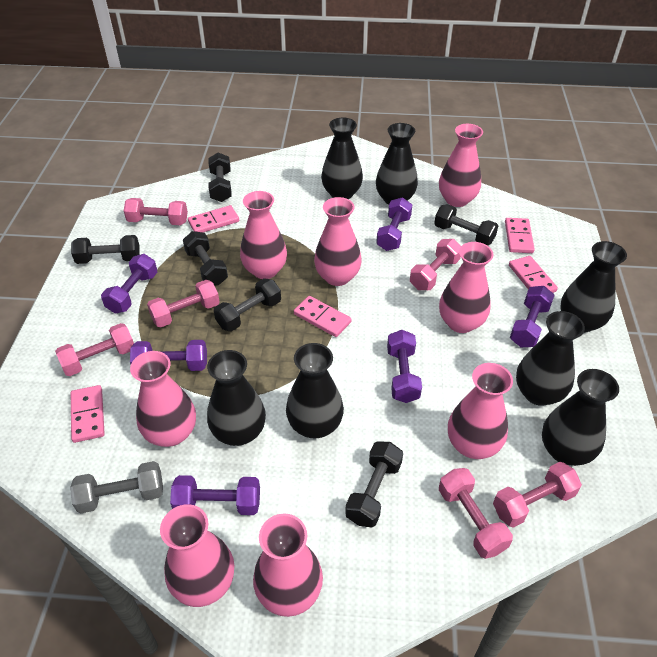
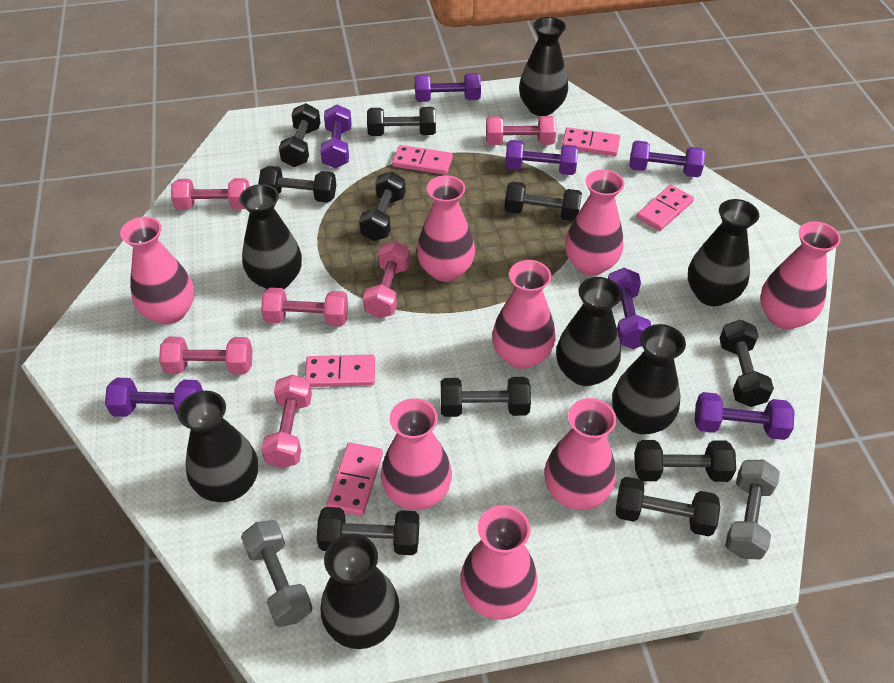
black dumbbell: [71,235,140,264] [183,231,228,286] [208,153,232,202] [214,278,281,331] [345,441,403,528] [434,204,498,245] = 6 -> [258,166,336,203] [279,103,321,167] [317,507,419,555] [359,171,406,241] [367,107,436,136] [441,377,531,417] [504,181,582,221] [616,477,720,536] [635,440,736,482] [719,320,774,407] = 10
grey dumbbell: [70,461,163,513] = 1 -> [241,520,312,627] [725,460,780,560] = 2
purple dumbbell: [101,254,157,313] [130,340,207,371] [170,475,260,515] [376,197,412,251] [387,330,422,403] [510,286,555,347] = 6 -> [105,378,203,417] [320,104,352,169] [415,73,481,102] [505,140,578,175] [608,268,651,349] [629,140,705,177] [695,392,795,440] = 7

